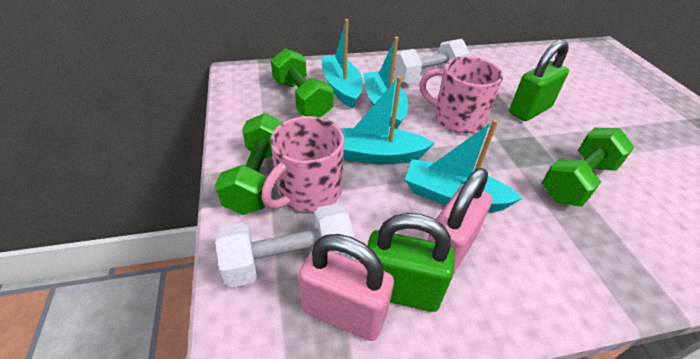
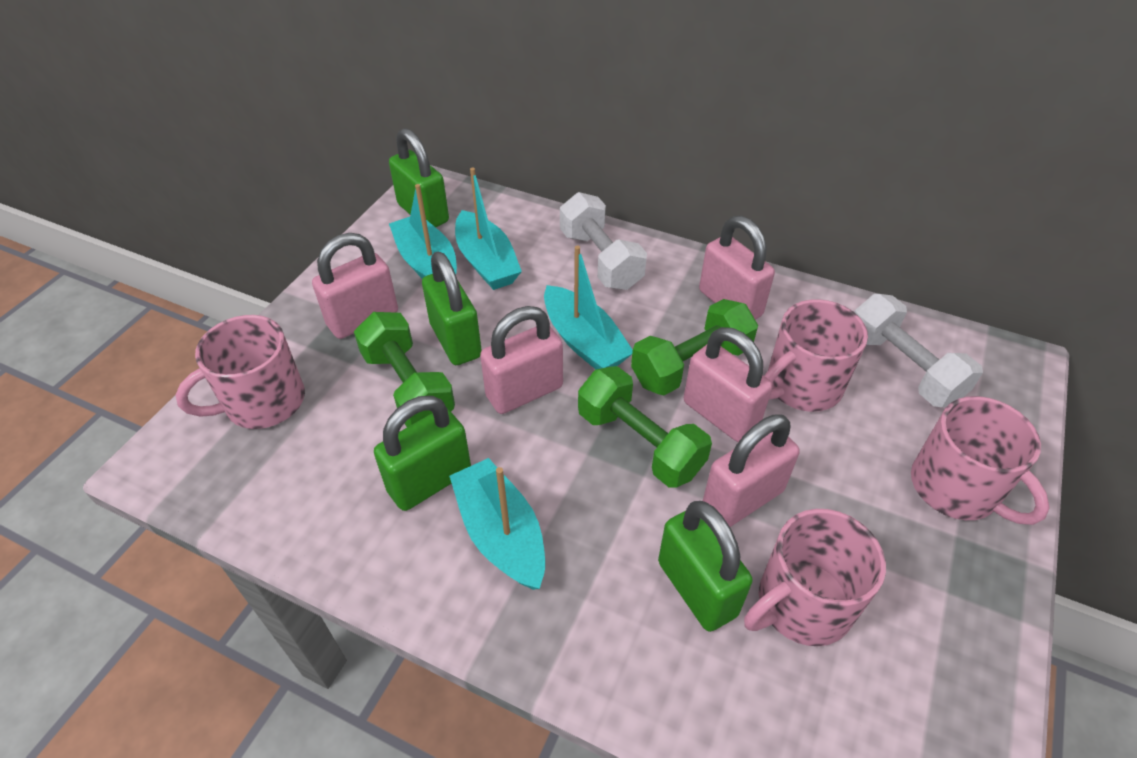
green padlock: [368,213,455,312] [509,40,569,121] = 2 -> [374,396,471,511] [389,128,449,227] [422,252,482,365] [658,501,753,632] = 4
pink mug: [262,116,344,212] [419,57,503,133] = 2 -> [176,315,305,429] [744,509,886,646] [764,299,868,412] [911,396,1050,525] = 4
pink padlock: [299,234,394,341] [427,168,493,273] = 2 -> [312,233,398,339] [480,306,563,414] [684,327,773,442] [699,216,775,320] [703,414,800,527] = 5

